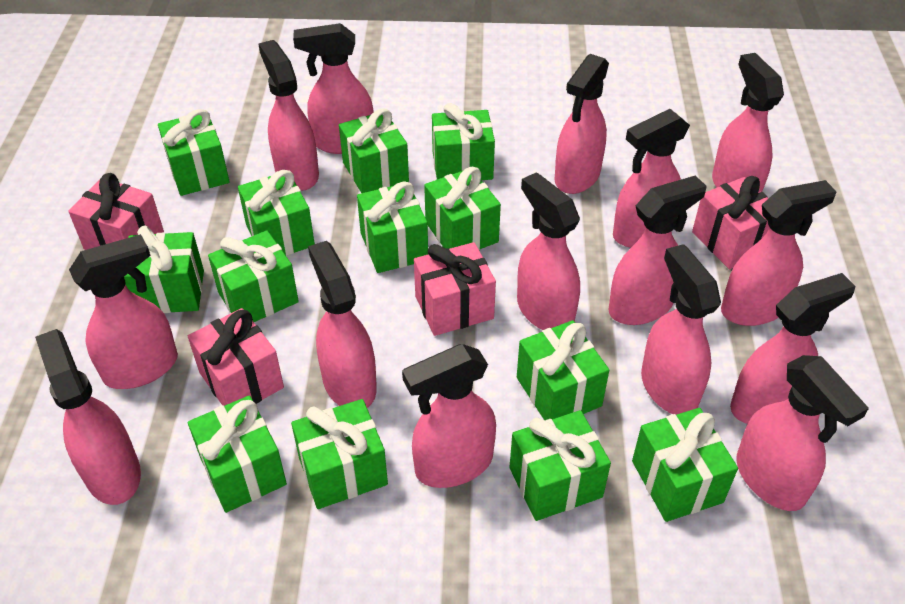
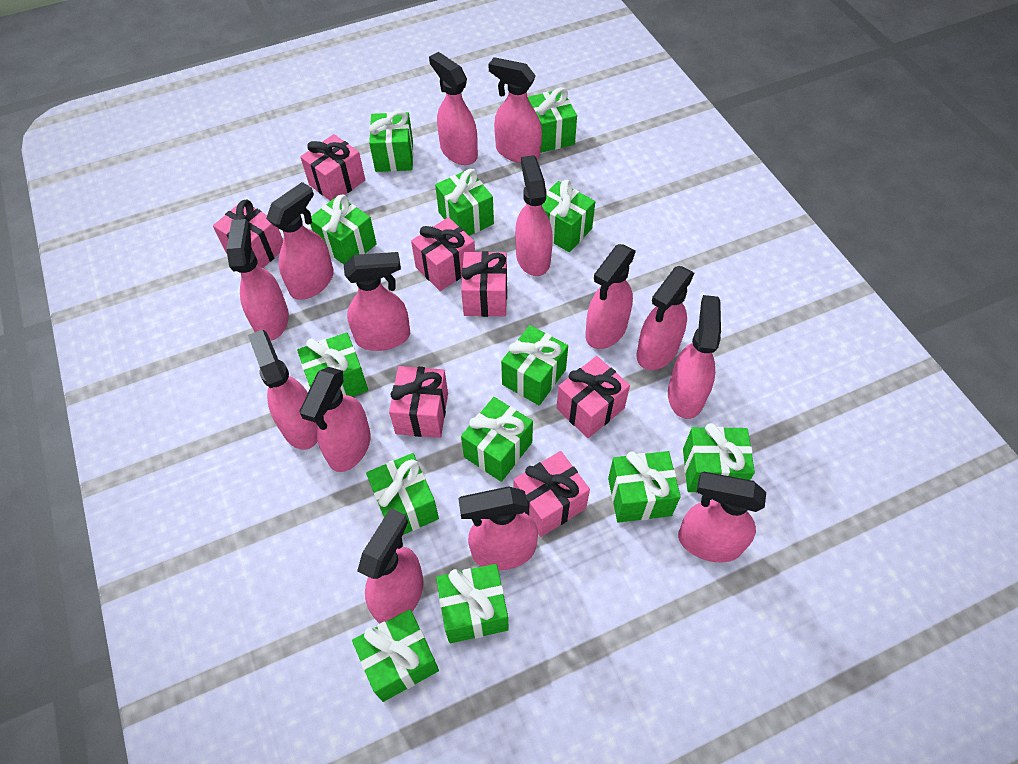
pink gift: [68,173,164,250] [188,308,284,406] [414,242,496,336] [692,176,769,269] = 4 -> [213,200,283,268] [300,134,365,201] [389,366,448,438] [411,217,475,291] [461,251,507,317] [514,451,590,537] [557,356,630,438] = 7
pink spray bottle: [35,329,141,505] [69,234,178,389] [258,40,319,191] [293,23,374,154] [308,241,377,408] [402,344,496,488] [517,172,580,330] [554,54,609,194] [609,175,707,325] [613,109,690,248] [641,244,721,415] [712,53,784,192] [721,180,836,326] [730,273,855,424] [736,355,869,511] = 15 -> [226,219,289,341] [248,330,318,450] [266,182,334,300] [299,367,371,472] [344,252,410,351] [357,508,424,624] [429,52,478,165] [458,486,538,570] [488,57,542,163] [515,155,553,276] [585,244,636,349] [637,266,694,370] [668,295,721,419] [678,472,766,562] = 14

